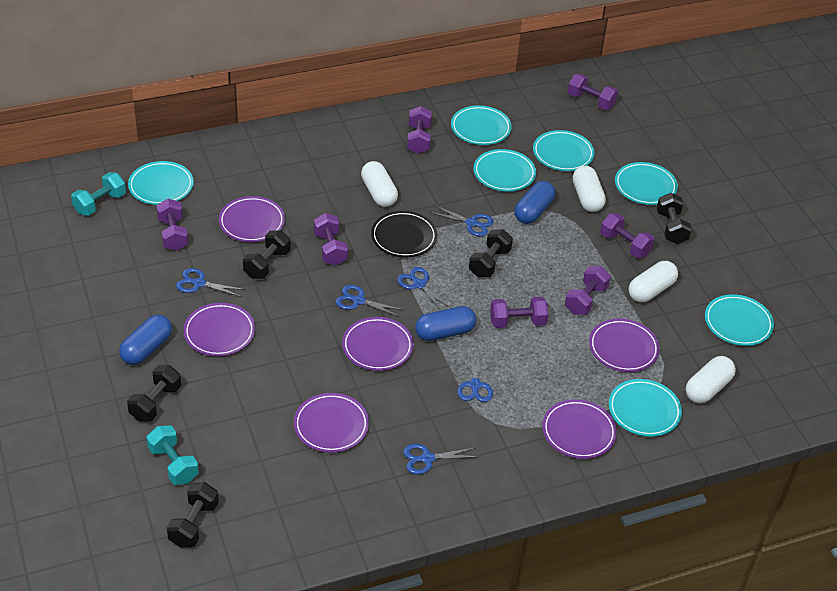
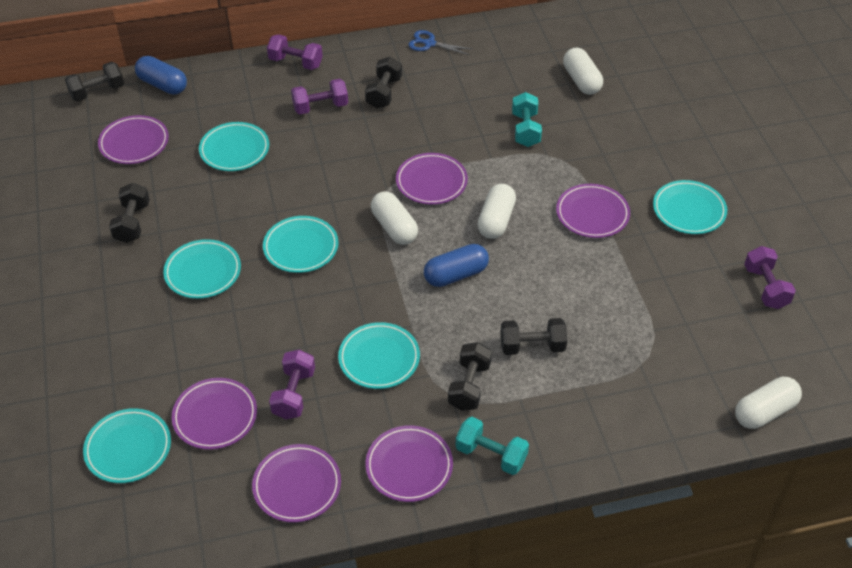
black plate: [371,211,437,257] = 1 -> none = 0
blue capsule: [119,315,172,365] [415,306,476,341] [514,181,555,224] = 3 -> [135,56,187,95] [424,244,489,287] = 2
blue scissors: [176,268,245,297] [336,285,404,317] [397,267,451,310] [403,444,478,474] [430,205,494,236] [457,348,493,402] = 6 -> [408,30,472,55] = 1
purple dumbbell: [156,199,188,251] [314,213,348,265] [407,106,432,154] [490,297,548,328] [565,266,611,315] [568,74,618,110] [600,213,655,258] = 7 -> [267,34,323,70] [269,349,315,419] [291,79,348,114] [744,246,796,309] = 4
turquoise plate: [128,161,194,205] [451,105,512,145] [473,149,536,192] [533,130,595,171] [609,379,682,437] [615,162,678,205] [705,294,774,346] = 7 -> [83,408,171,483] [163,239,241,299] [199,122,269,171] [263,216,339,273] [338,322,420,389] [653,180,727,234] = 6

